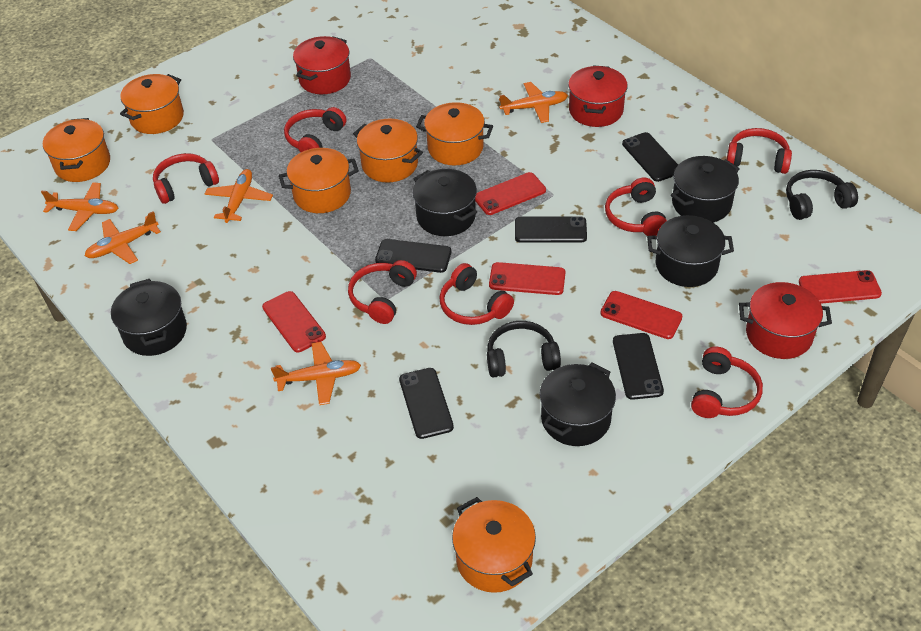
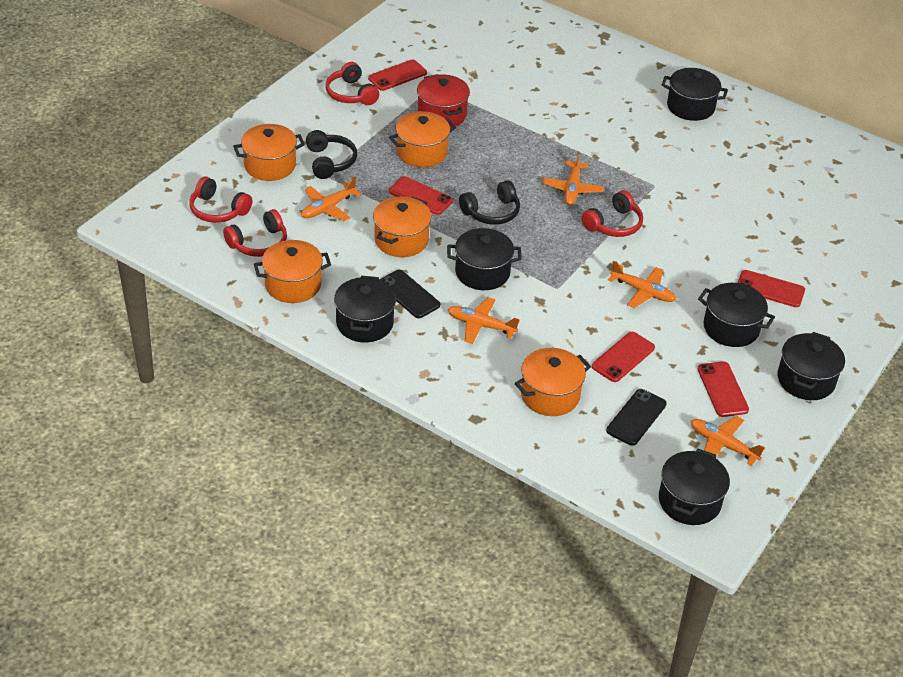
black phone: [375,239,451,273] [399,368,454,439] [515,216,587,243] [613,333,664,400] [622,132,678,182] = 5 -> [379,270,440,318] [606,389,667,446] = 2
black pot: [111,279,187,356] [413,169,477,236] [540,363,616,446] [647,215,734,287] [671,156,739,222] = 5 -> [334,275,396,343] [447,228,522,290] [659,449,730,525] [662,68,728,121] [698,283,775,347] [777,332,845,400] = 6
orange pot: [43,118,110,182] [120,74,184,134] [279,148,359,213] [353,119,423,183] [416,102,493,165] [452,497,536,593] = 6 -> [233,124,305,181] [254,240,331,303] [373,197,431,257] [389,111,456,167] [515,348,591,416] = 5
red headphones: [153,153,219,204] [284,107,346,152] [348,260,417,324] [439,263,514,325] [605,177,667,236] [691,346,763,418] [727,128,792,174] = 7 -> [189,177,252,223] [223,209,287,257] [325,62,379,105] [581,190,643,237] = 4
red pot: [293,36,351,94] [568,65,628,127] [739,282,832,359] = 3 -> [417,74,470,128] = 1

